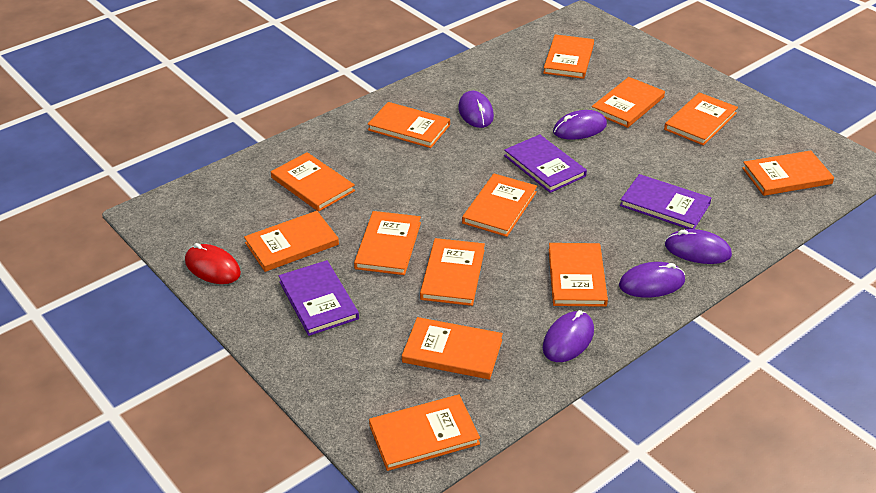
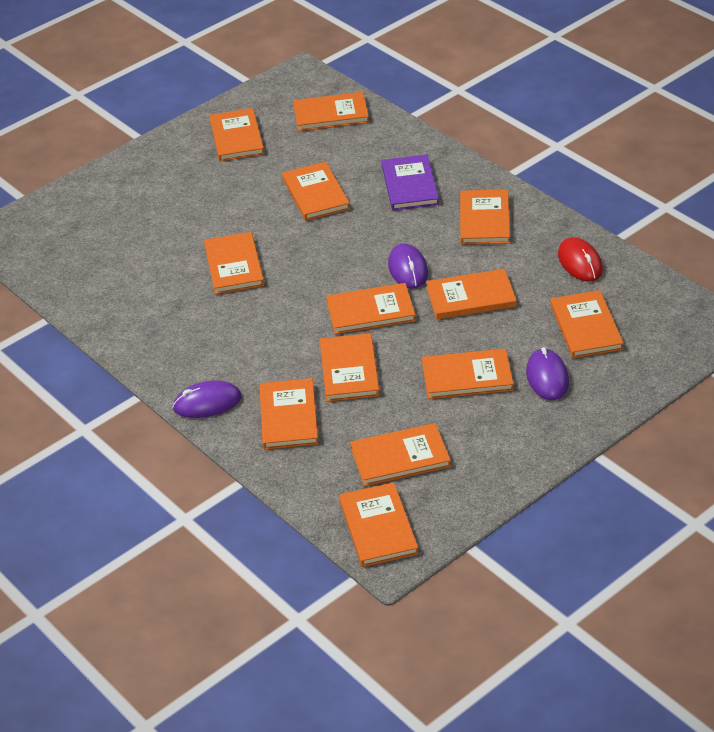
purple book: [279,260,359,336] [504,134,587,193] [620,174,711,229] = 3 -> [382,154,439,211] = 1
purple mouse: [458,91,494,128] [543,310,594,362] [553,110,607,140] [619,262,685,298] [665,229,732,264] = 5 -> [172,380,241,418] [388,244,428,289] [526,347,569,400] = 3

